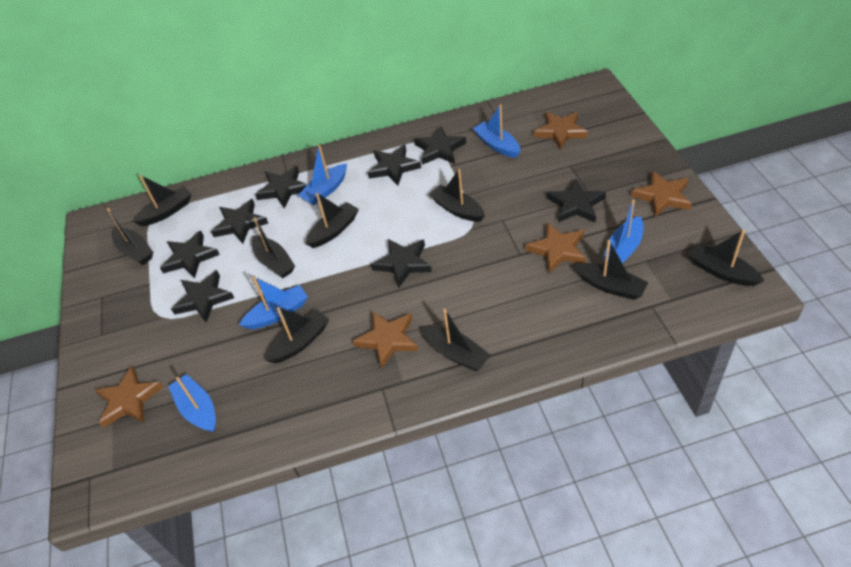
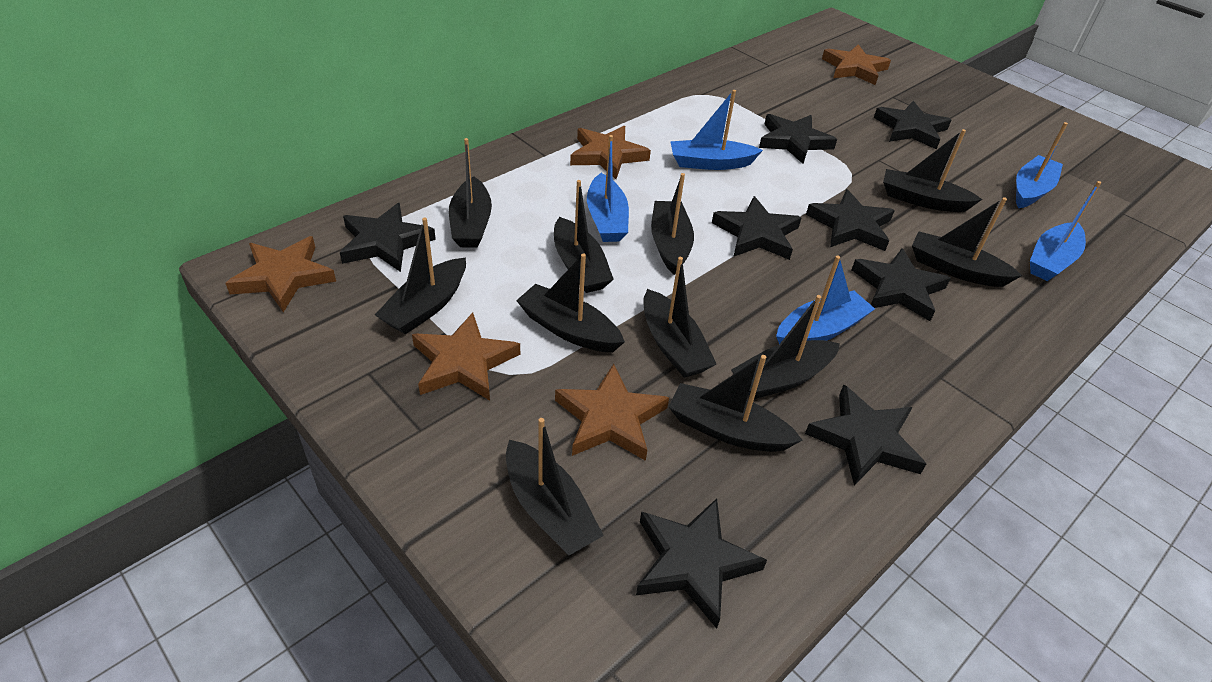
black boat: [107,208,153,265] [132,175,191,226] [252,217,295,278] [266,307,329,363] [306,193,359,248] [423,309,491,371] [429,169,485,222] [574,240,648,300] [688,230,764,286] = 9 -> [375,218,466,334] [449,138,492,248] [506,418,604,555] [516,253,625,352] [554,180,614,293] [643,257,716,378] [651,173,694,275] [669,355,802,452] [731,295,840,399] [883,129,982,212] [912,197,1022,287] = 11

